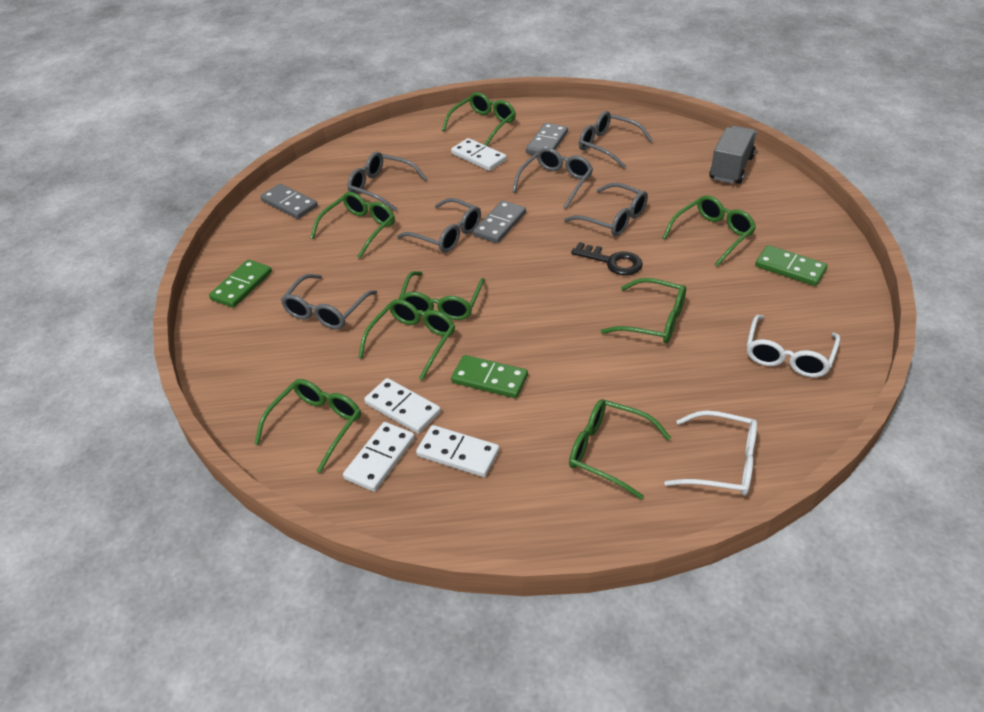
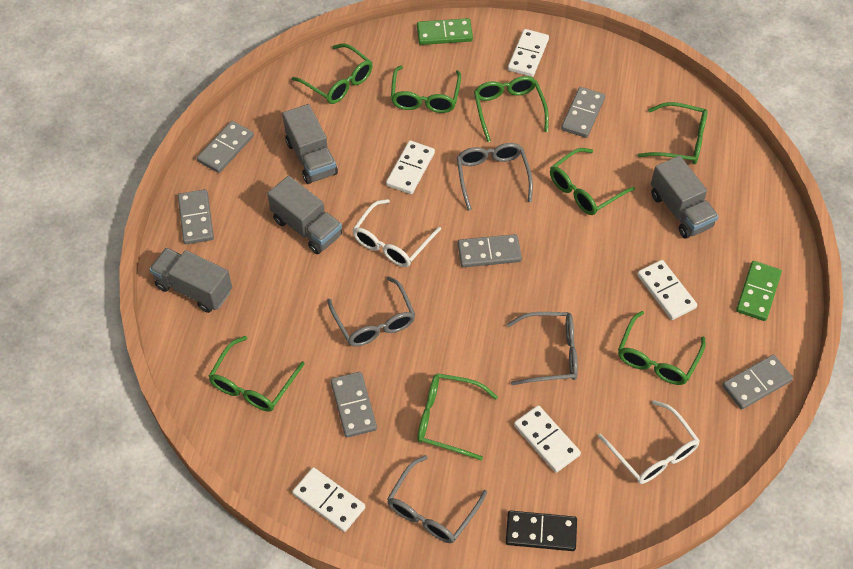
black domino: none = 0 -> [506,511,577,551] = 1
black key: [571,242,643,275] = 1 -> none = 0
green domino: [209,259,272,308] [451,355,528,398] [755,245,828,286] = 3 -> [417,18,473,45] [736,261,782,321] = 2
grey domino: [260,184,318,219] [473,200,526,243] [526,123,568,155] = 3 -> [178,189,214,245] [197,121,254,173] [331,372,377,438] [458,234,522,267] [561,87,605,138] [722,355,793,410] = 6
grey glasses: [281,274,377,329] [347,152,427,211] [397,198,481,253] [512,147,593,209] [564,183,648,236] [579,111,653,168] = 6 -> [327,276,415,347] [387,455,487,543] [457,143,533,211] [507,312,578,385] = 4
grey truck: [709,126,757,184] = 1 -> [149,248,232,313] [267,176,342,254] [282,104,338,184] [651,156,719,239] = 4
white domino: [343,422,415,492] [364,378,441,434] [416,425,500,477] [451,138,507,171] = 4 -> [292,467,365,532] [386,141,435,194] [508,29,549,77] [514,405,581,473] [637,260,697,320] = 5

